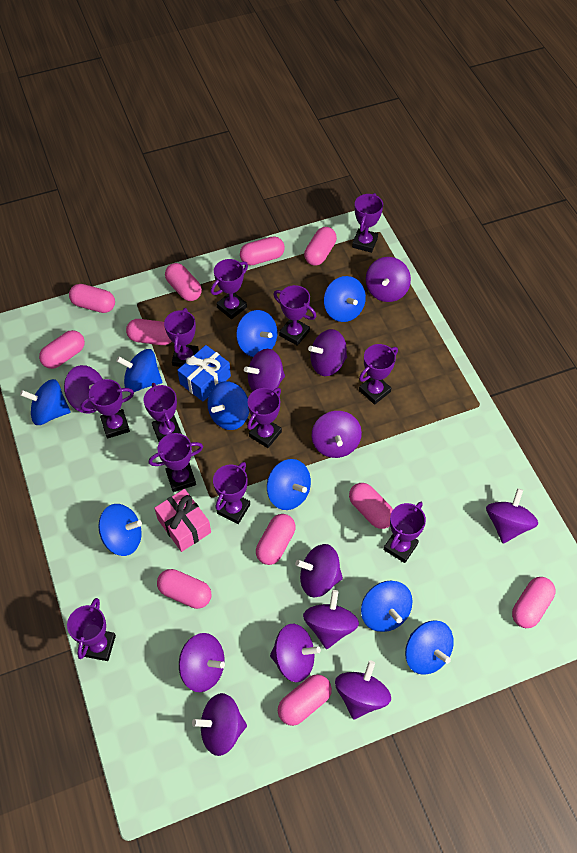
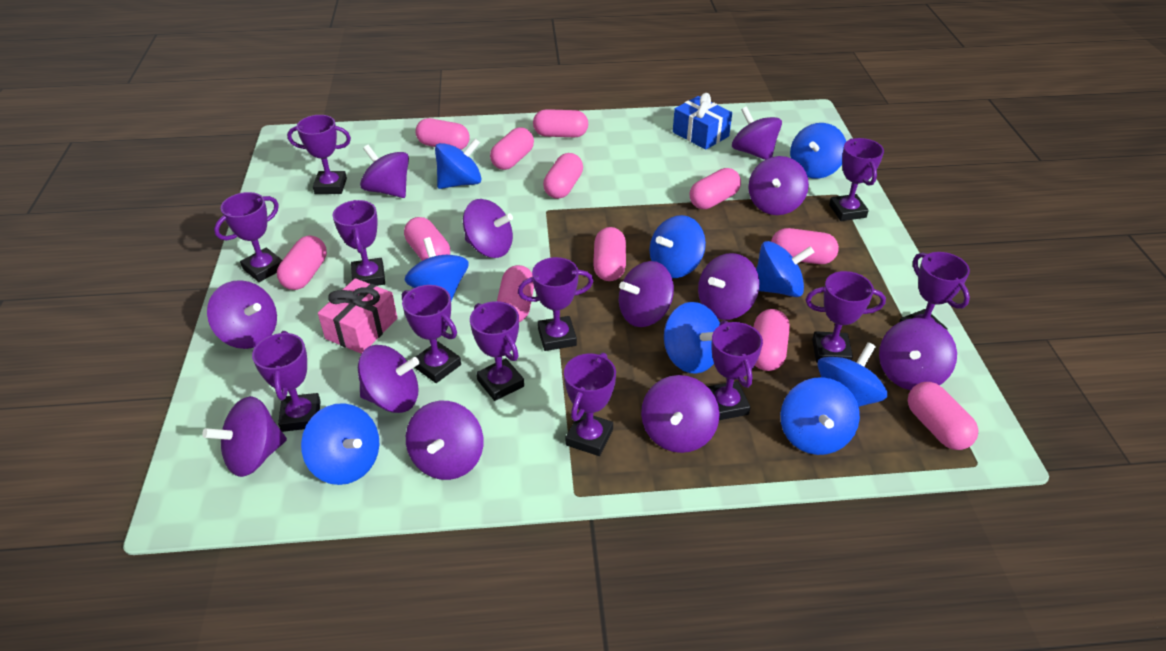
pink capsule: [39,330,85,369] [69,284,115,313] [126,319,172,345] [157,569,211,609] [165,263,202,301] [240,236,285,265] [256,514,296,565] [278,674,332,726] [304,227,337,265] [349,483,393,529] [512,577,555,628] = 11 -> [277,236,327,290] [404,217,450,261] [416,118,470,150] [490,127,534,170] [497,265,534,322] [533,109,588,137] [543,153,583,199] [593,227,626,281] [690,168,741,209] [753,309,790,371] [771,228,839,264] [908,382,978,450] = 12

